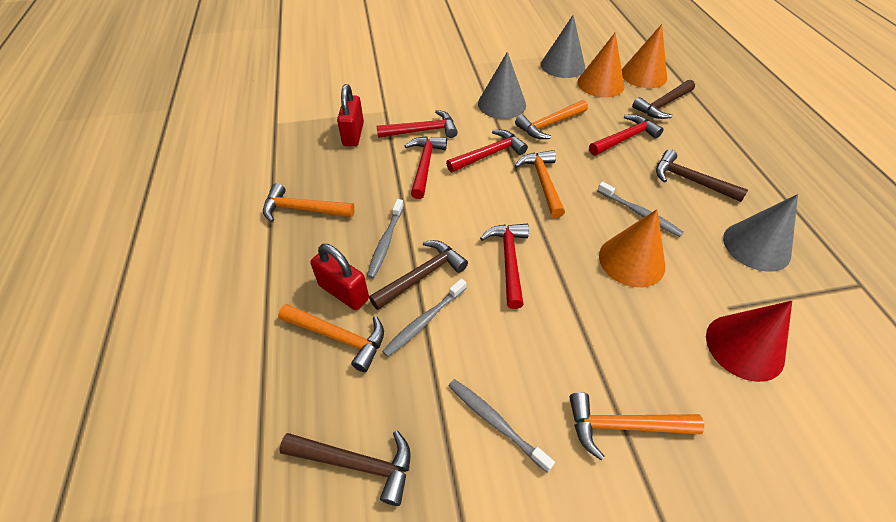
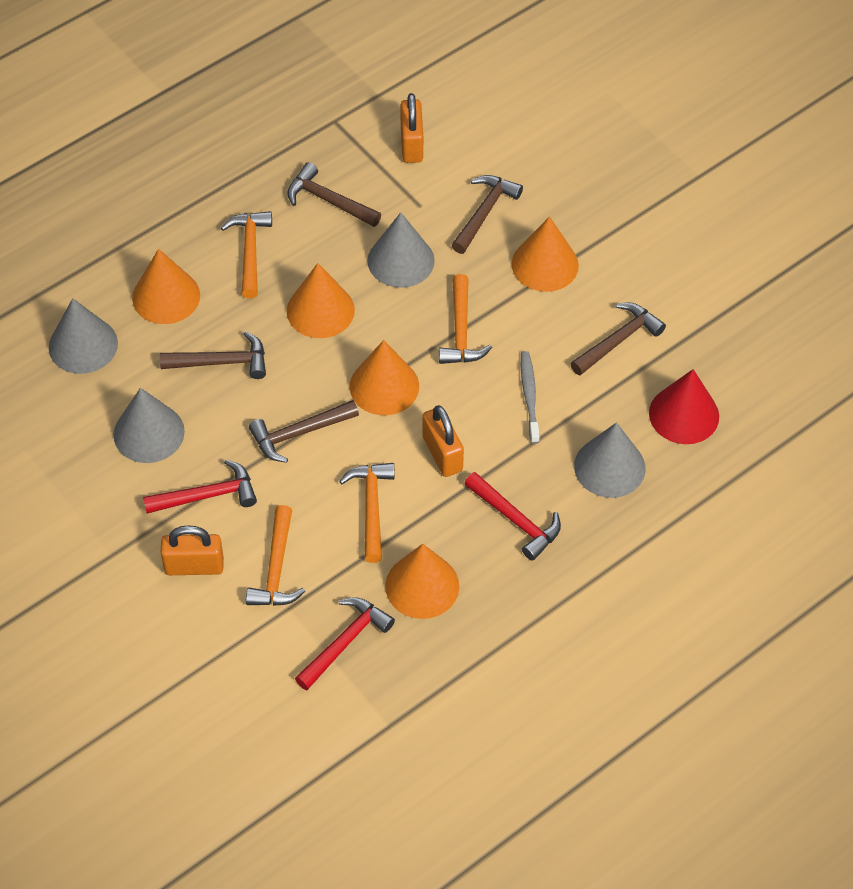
brown hammer: [279,430,411,506] [369,240,468,310] [632,80,695,119] [656,149,748,202] = 4 -> [160,331,266,379] [249,400,359,463] [287,162,381,227] [451,175,523,254] [570,302,666,375] = 5
grey cone: [478,52,526,119] [541,15,585,78] [723,194,798,272] = 3 -> [49,298,118,374] [113,388,185,463] [367,212,435,288] [574,422,645,498] = 4
grey toothbrush: [367,199,404,278] [382,279,467,357] [449,379,555,472] [597,182,684,237] = 4 -> [521,351,540,444] = 1
orange cone: [577,33,624,98] [599,209,665,287] [622,24,667,88] = 3 -> [132,249,200,324] [287,263,355,338] [350,340,419,415] [385,544,459,619] [512,216,579,292] = 5
orange hammer: [263,183,355,222] [278,304,384,372] [515,100,588,139] [515,150,565,218] [569,392,704,460] = 5 -> [221,211,272,298] [246,505,305,606] [339,463,395,563] [439,274,492,364] = 4
orange padlock: none = 0 -> [161,526,224,575] [401,93,423,163] [422,405,464,477] = 3
red hammer: [377,110,458,138] [404,136,447,199] [446,130,528,172] [480,224,529,309] [589,114,664,155] = 5 -> [143,459,257,514] [295,597,395,690] [464,472,561,561] = 3
red padlock: [310,244,369,310] [337,84,364,146] = 2 -> none = 0

